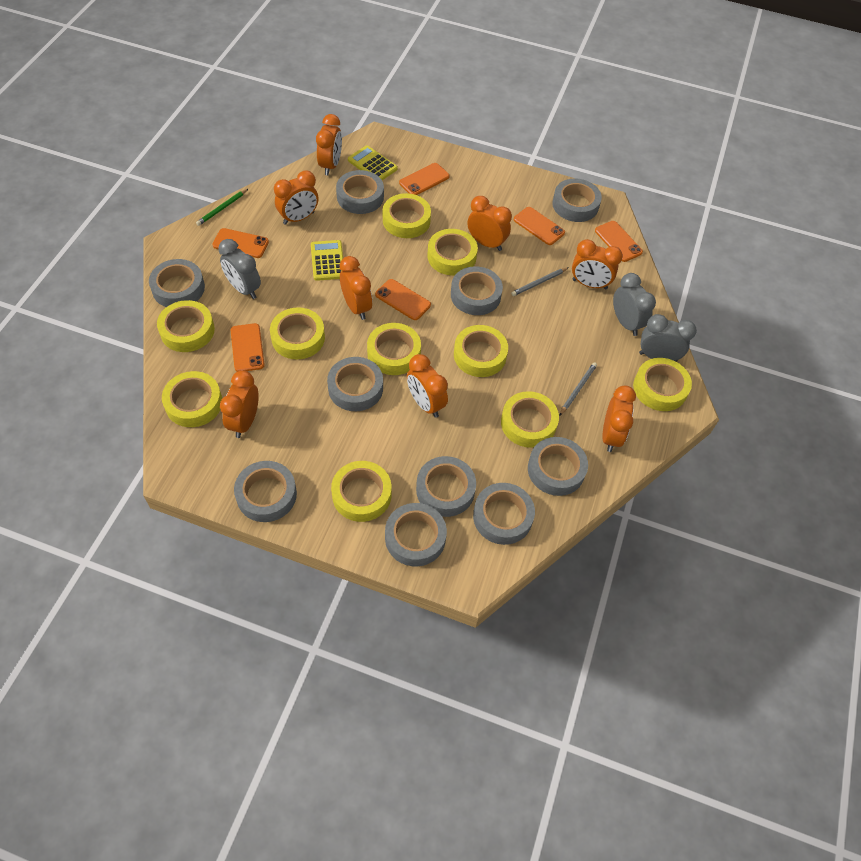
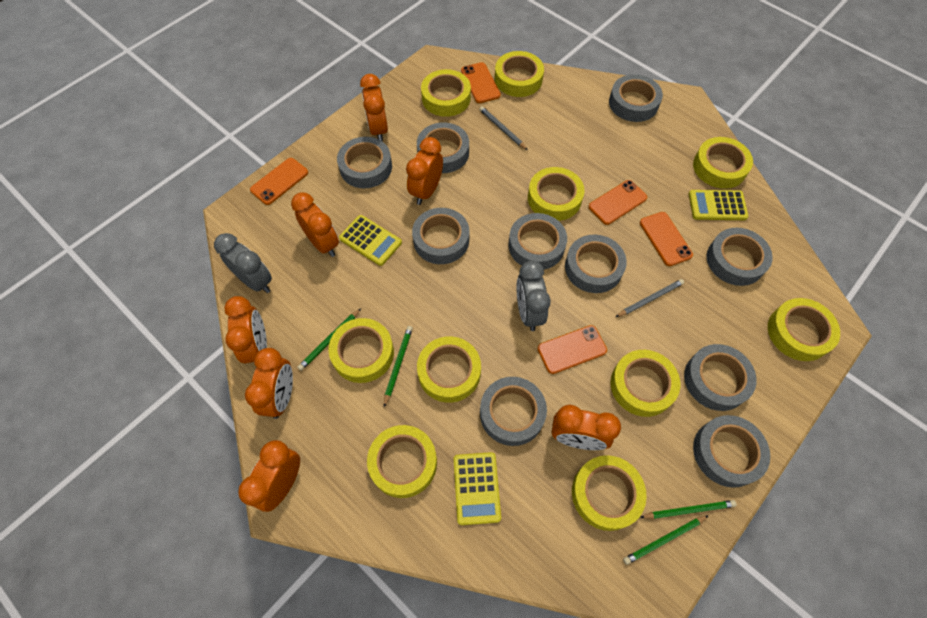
green pencil: [196,189,248,226] = 1 -> [297,309,361,371] [384,326,413,407] [623,515,709,565] [640,500,736,519] = 4
grey clock: [218,239,261,299] [613,273,656,336] [639,314,697,362] = 3 -> [214,233,272,293] [516,260,551,331] = 2
orange clock: [220,370,259,438] [274,171,319,225] [316,114,342,175] [340,256,372,320] [407,354,448,418] [467,196,512,251] [572,239,623,289] [602,385,636,452] = 8 -> [224,296,267,364] [238,440,300,512] [245,348,293,419] [291,192,339,257] [360,74,388,142] [406,137,443,205] [552,405,621,450] = 7
orange phone: [212,228,269,258] [231,323,265,372] [375,279,431,320] [399,163,450,195] [514,207,565,245] [595,221,643,262] = 6 -> [250,158,308,205] [461,62,501,103] [538,325,607,374] [589,180,647,225] [640,212,693,266] = 5
yellow calculator: [311,240,343,281] [348,145,398,180] = 2 -> [339,215,402,266] [454,452,501,525] [689,190,749,220] = 3

